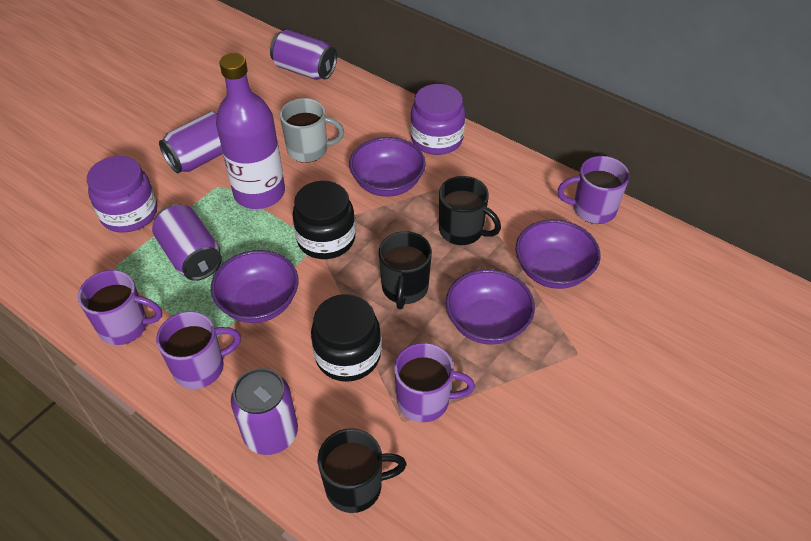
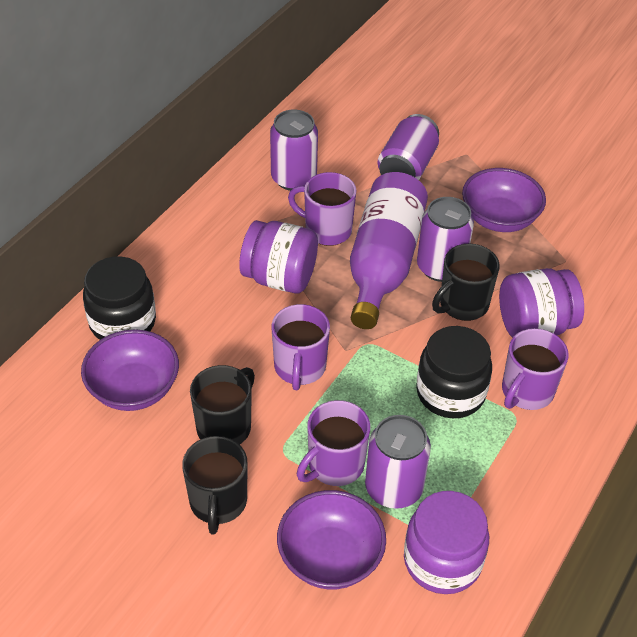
grey mug: [280,98,344,163] = 1 -> none = 0
purple bowl: [211,250,298,323] [349,137,426,197] [446,269,535,345] [516,219,601,289] = 4 -> [81,329,179,411] [277,490,386,589] [462,168,546,232] = 3
purple jar: [87,156,157,233] [410,84,465,155] = 2 -> [239,220,318,294] [404,491,489,594] [499,268,584,338] = 3

